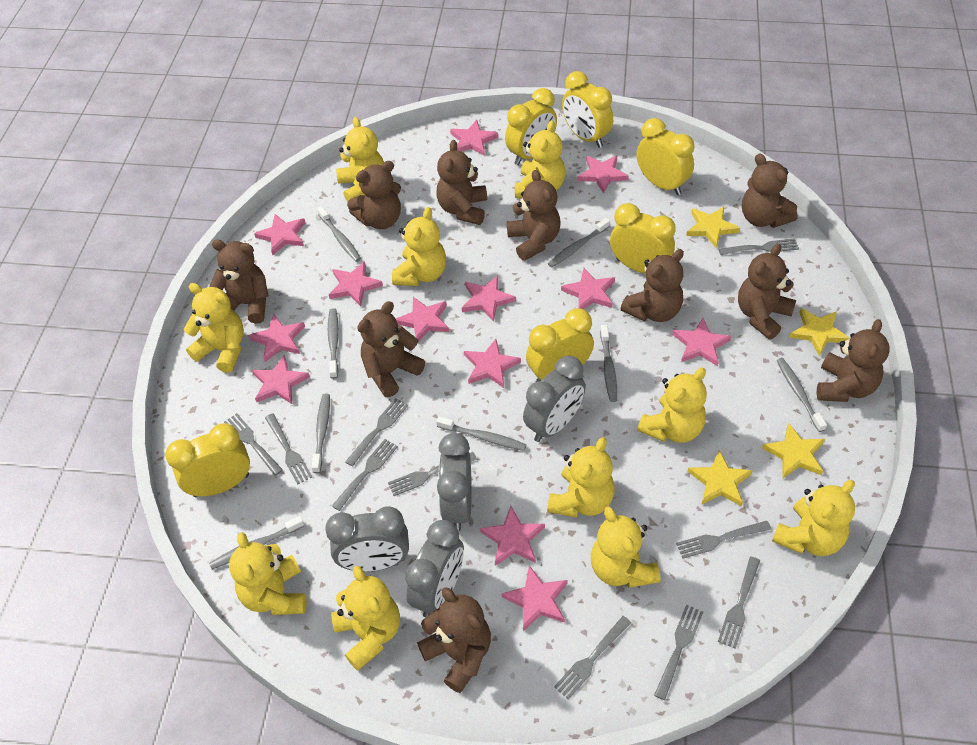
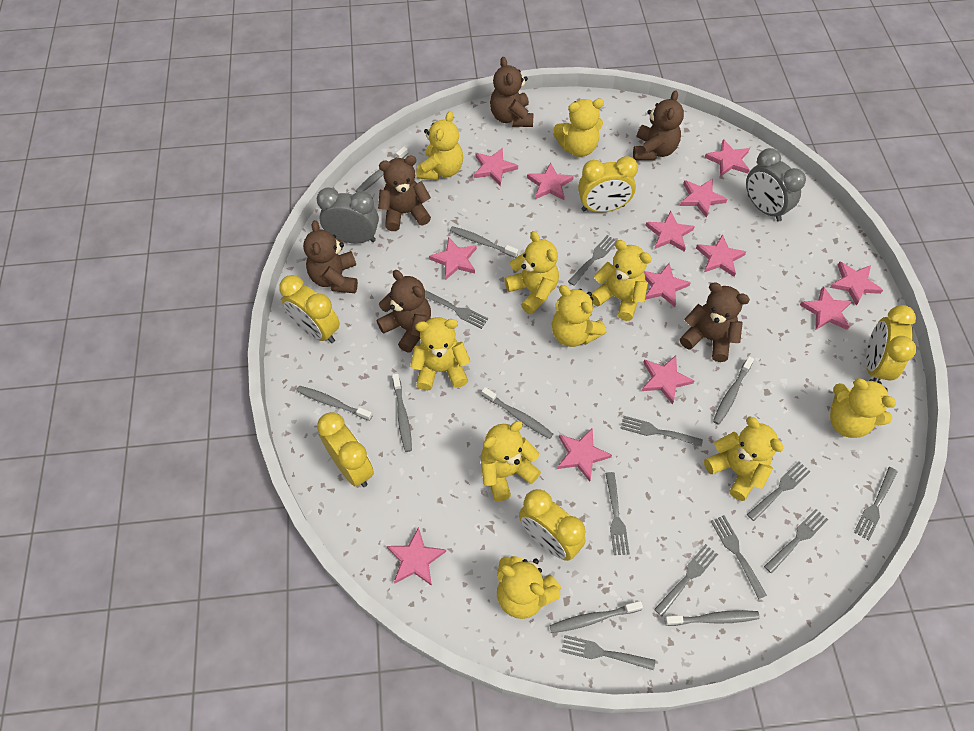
brown teddy bear: [209,239,269,324] [347,161,401,229] [357,301,425,397] [417,587,491,693] [437,140,487,225] [507,170,561,261] [620,249,684,322] [738,244,796,340] [742,153,798,228] [817,319,890,402] = 10 -> [303,220,358,293] [377,270,431,353] [378,156,431,231] [490,57,533,127] [633,90,684,160] [680,282,750,362] = 6
grey clock: [325,506,409,572] [405,520,464,617] [437,433,472,531] [523,356,586,442] = 4 -> [317,187,379,243] [746,148,806,222] = 2
yellow clock: [165,423,250,497] [505,88,557,165] [526,308,594,382] [562,71,613,148] [610,203,676,273] [636,118,694,195] = 6 -> [279,275,340,343] [317,412,374,487] [519,489,586,561] [578,156,638,213] [866,305,916,382] = 5
yellow star: [686,207,740,248] [688,450,753,507] [762,423,825,478] [789,308,850,357] = 4 -> none = 0

